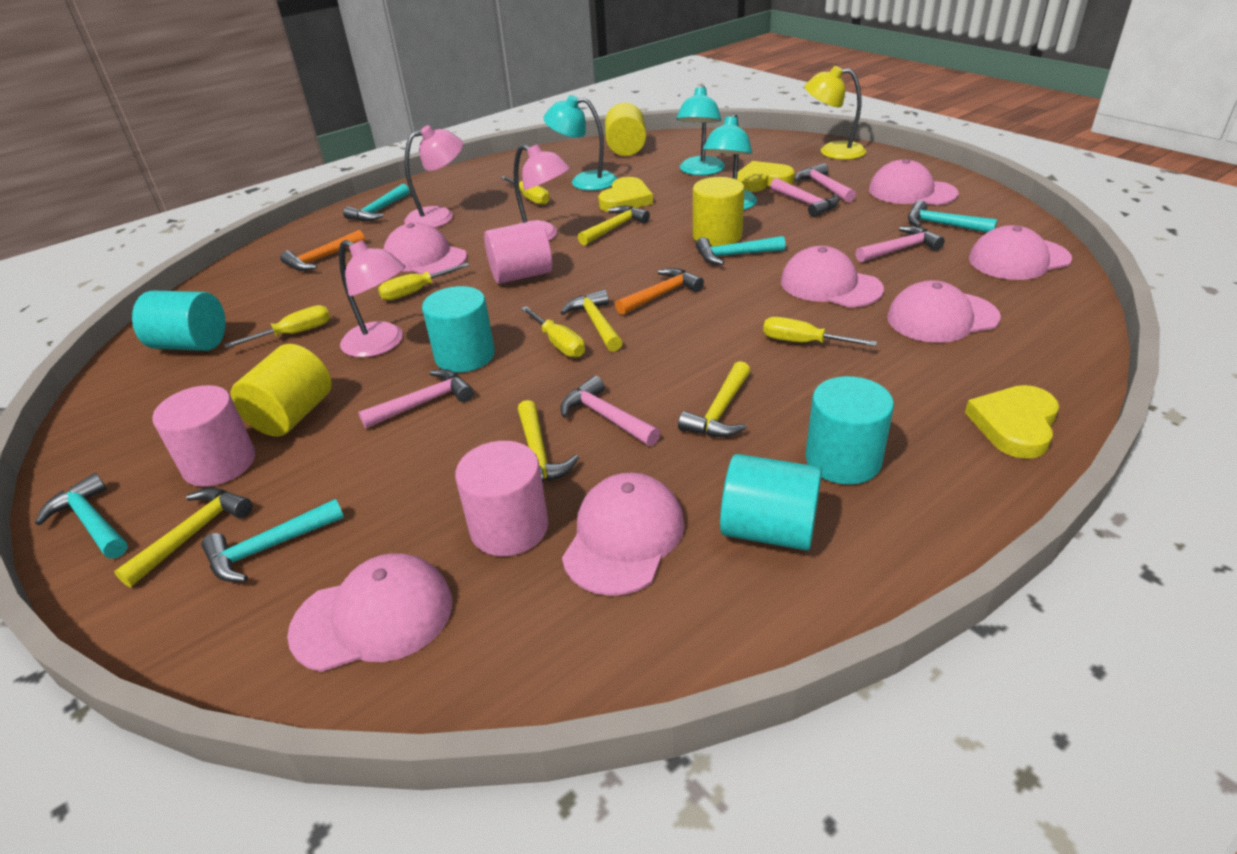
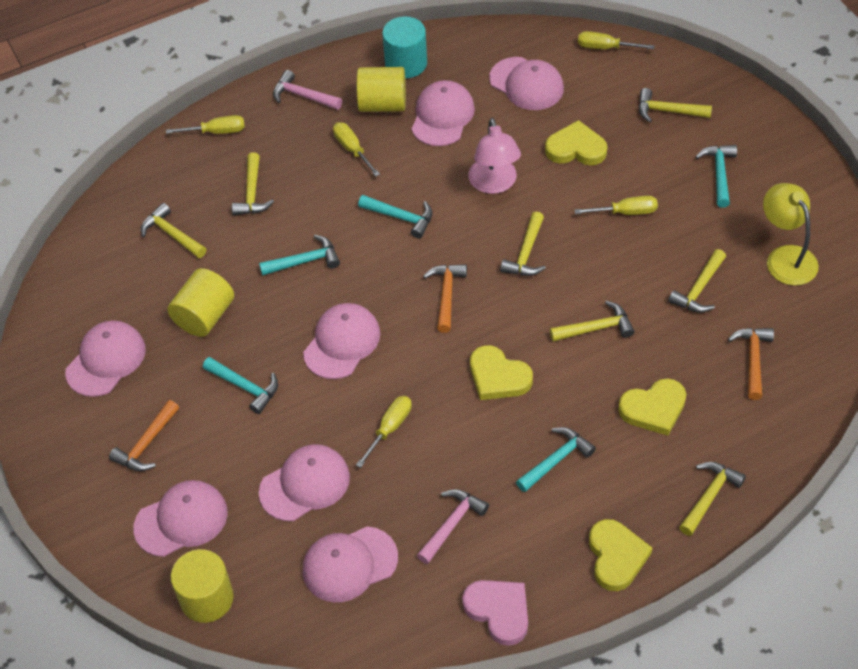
orange hammer: [280,230,365,271] [615,268,704,315] = 2 -> [109,400,179,471] [423,264,467,333] [728,328,774,400] = 3
pink cylinder: [153,385,255,487] [455,441,548,556] [484,220,552,284] = 3 -> none = 0
pink hammer: [358,369,474,428] [561,376,660,446] [770,178,839,217] [795,163,856,203] [856,226,945,262] = 5 -> [273,70,342,110] [417,489,489,564] = 2
pink heart: none = 0 -> [462,580,528,646] = 1
pink lamp: [339,240,406,358] [404,125,463,228] [514,144,570,241] = 3 -> [468,118,521,194] = 1
turquoise cylinder: [132,291,226,351] [422,286,495,373] [720,454,822,551] [806,376,894,485] = 4 -> [382,16,427,78] = 1
turquoise lamp: [543,95,617,191] [676,85,725,176] [703,113,757,210] = 3 -> none = 0
yellow hammer: [114,488,252,587] [518,400,579,482] [561,289,623,352] [578,206,650,246] [678,361,750,437] = 5 -> [141,203,206,258] [232,152,274,215] [500,212,546,276] [550,301,634,342] [638,88,712,122] [668,249,726,313] [679,462,746,536] = 7
yellow heart: [598,177,653,212] [737,161,795,192] [965,385,1059,459] = 3 -> [470,345,533,400] [545,120,607,165] [589,519,652,591] [618,378,686,436] = 4

